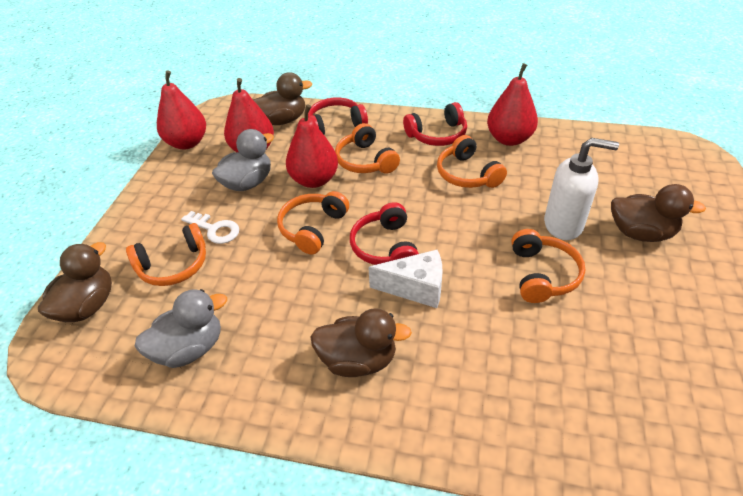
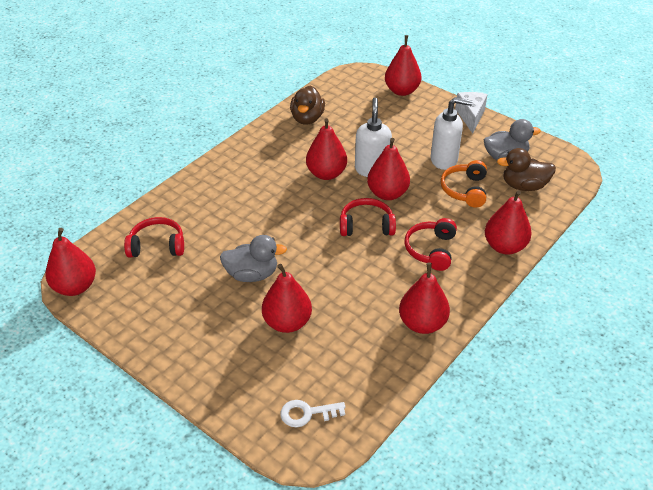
brown duck: [38,242,112,322] [253,72,312,125] [310,308,412,377] [611,184,706,242] = 4 -> [290,85,325,125] [497,148,556,191] = 2
orange headphones: [126,223,206,286] [277,191,349,254] [335,123,400,174] [437,135,507,188] [511,229,585,303] = 5 -> [441,160,487,207] = 1
red pear: [157,70,206,149] [224,78,274,152] [286,104,338,188] [487,63,538,146] = 4 -> [45,228,96,296] [262,264,312,333] [306,118,347,180] [367,138,410,200] [385,35,422,96] [399,263,450,334] [485,190,532,254] = 7
white soap dispenser: [544,138,619,240] = 1 -> [355,98,392,177] [431,97,472,170] = 2

